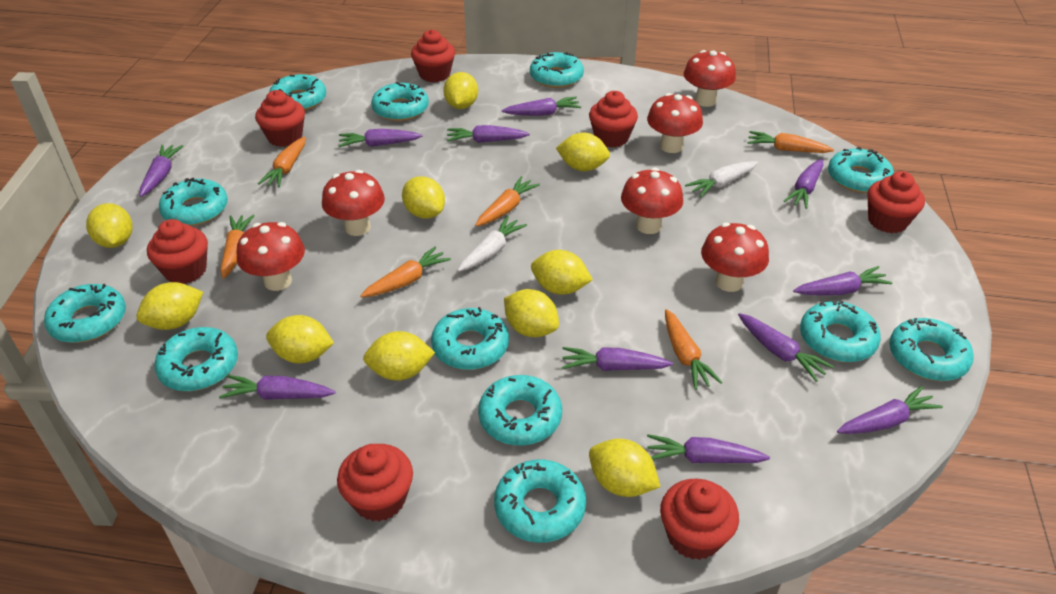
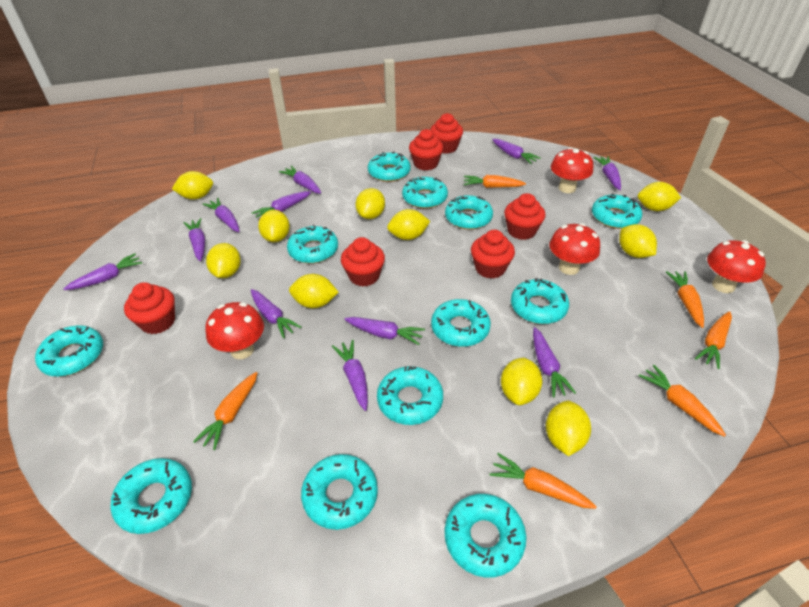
red cupcake: [147,219,208,284] [255,90,305,147] [337,444,413,522] [411,30,455,82] [589,91,638,148] [660,479,739,560] [868,171,925,233] = 7 -> [124,282,175,334] [341,237,385,287] [409,129,444,171] [430,113,463,154] [471,230,515,279] [504,193,545,240] = 6
red mushroom: [237,222,305,291] [322,170,385,236] [621,168,683,234] [647,93,703,153] [683,50,736,107] [701,222,769,292] = 6 -> [205,302,264,359] [549,223,600,275] [551,147,593,193] [707,240,766,293] = 4
white carrot: [458,216,527,272] [685,161,758,197] = 2 -> none = 0

